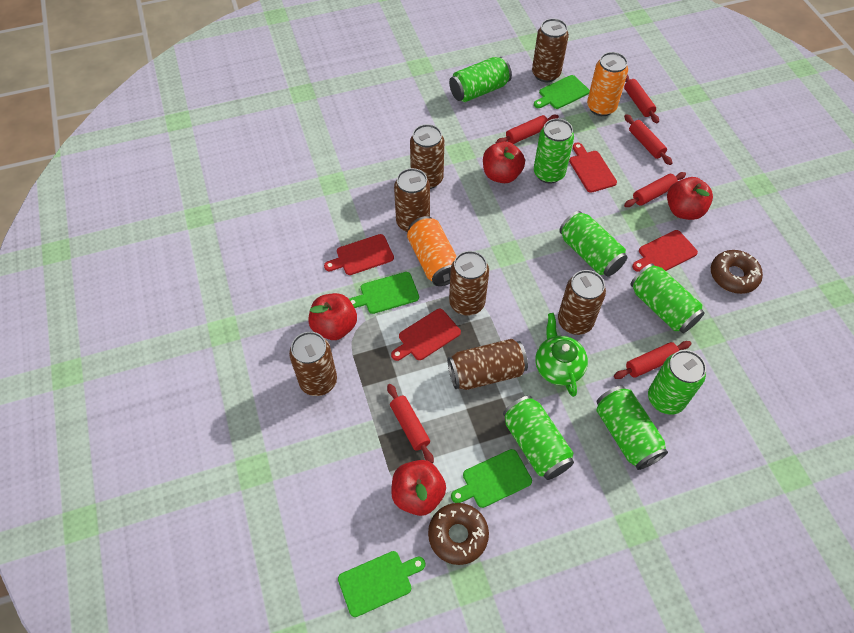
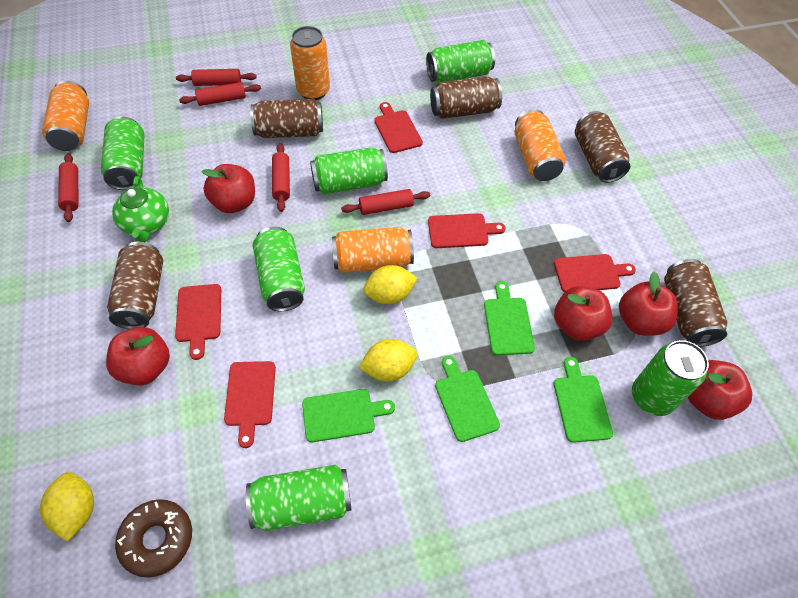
brown can: [289,332,337,396] [394,168,430,232] [410,124,444,189] [447,339,528,390] [449,251,489,316] [532,18,569,82] [558,270,606,335] = 7 -> [107,242,163,329] [250,99,323,138] [430,77,502,119] [575,111,630,183] [664,259,727,347] = 5
brown donut: [428,503,489,565] [711,250,763,294] = 2 -> [115,499,192,578] = 1
green can: [449,57,512,102] [503,396,574,480] [534,118,574,184] [559,211,627,277] [596,386,668,470] [630,263,705,333] [648,350,706,415] = 7 -> [101,116,144,190] [246,465,351,531] [253,227,305,311] [310,147,388,194] [426,40,495,82] [632,340,709,416] = 6
orange can: [407,216,457,286] [587,52,628,116] = 2 -> [42,81,89,151] [290,26,330,100] [332,227,414,273] [515,109,566,181] = 4
red apple: [308,293,357,340] [391,460,446,516] [483,141,525,183] [667,177,713,220] = 4 -> [106,327,170,385] [201,164,255,213] [554,286,613,341] [619,272,678,336] [688,360,752,420] = 5
red cutting board: [324,234,394,275] [391,309,461,361] [569,143,617,193] [632,230,698,272] = 4 -> [175,284,221,360] [224,361,276,448] [374,102,423,153] [428,213,506,248] [554,254,636,292] = 5
red rolling pin: [387,384,434,463] [496,115,559,144] [614,341,691,379] [624,75,659,123] [624,114,672,165] [624,172,686,207] = 6 -> [58,153,78,222] [176,69,257,86] [179,82,261,106] [272,143,290,212] [341,189,430,215] = 5
yellow lemon: none = 0 -> [40,472,94,542] [359,339,418,382] [363,265,418,304] = 3

